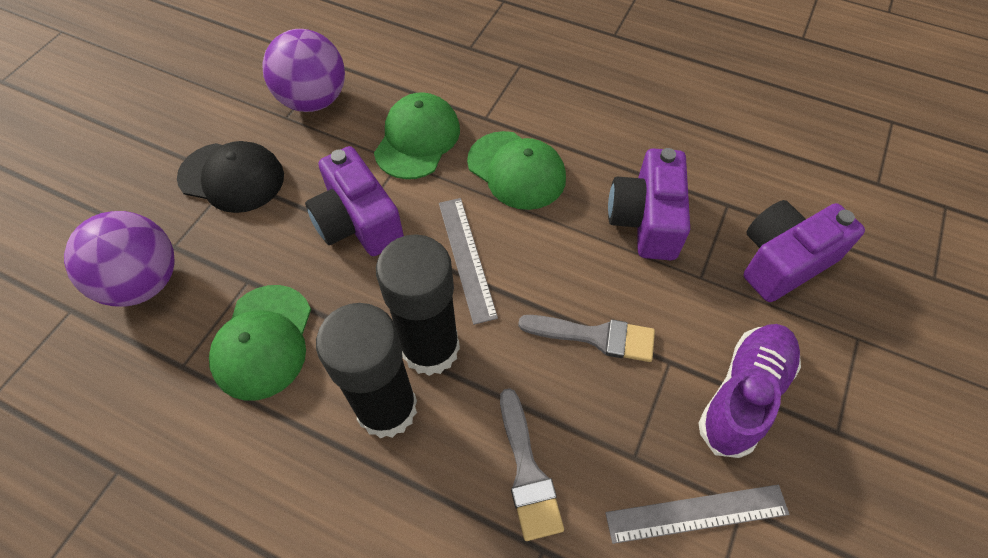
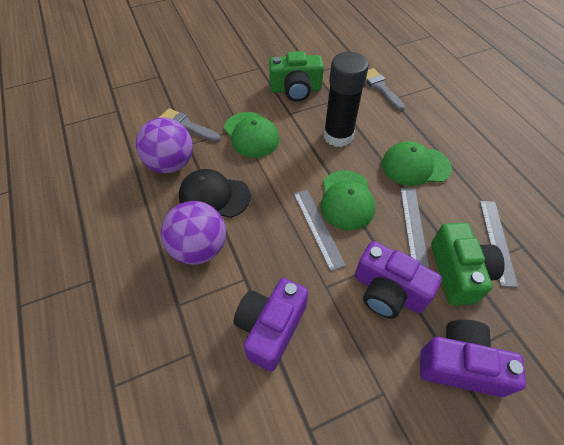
black glue stick: [316,303,417,438] [376,234,460,376] = 2 -> [324,52,369,147] = 1
green camera: none = 0 -> [269,51,324,102] [431,223,505,305] = 2
grey ruler: [439,198,498,325] [605,485,790,544] = 2 -> [294,190,346,271] [400,188,429,269] [480,201,518,287] = 3
purple shoe: [698,324,801,458] = 1 -> none = 0

